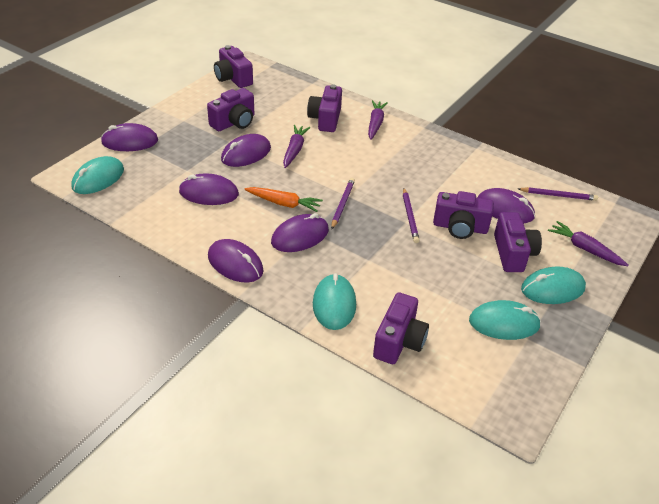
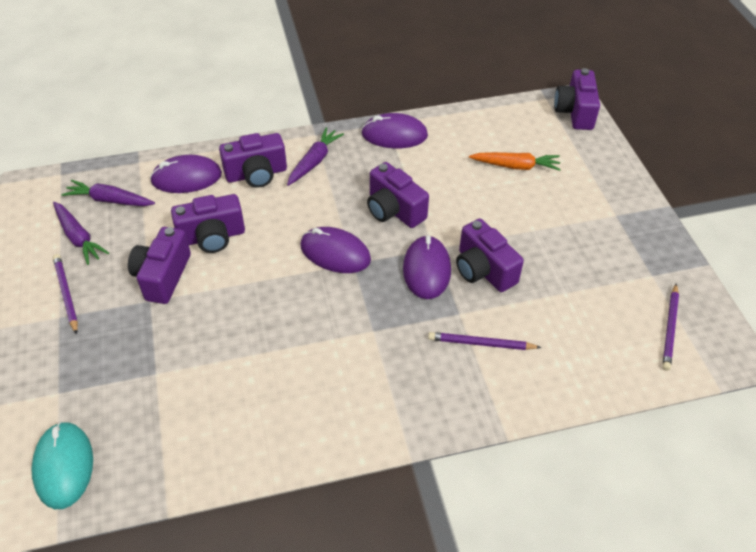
purple mouse: [101,123,158,151] [179,173,239,205] [208,239,263,283] [221,134,271,167] [271,213,329,252] [477,188,535,223] = 6 -> [150,155,222,193] [300,227,371,273] [361,113,428,148] [403,235,451,299] = 4
turquoise mouse: [71,156,124,194] [313,273,356,330] [469,300,541,340] [521,267,586,304] = 4 -> [31,422,93,509] = 1

